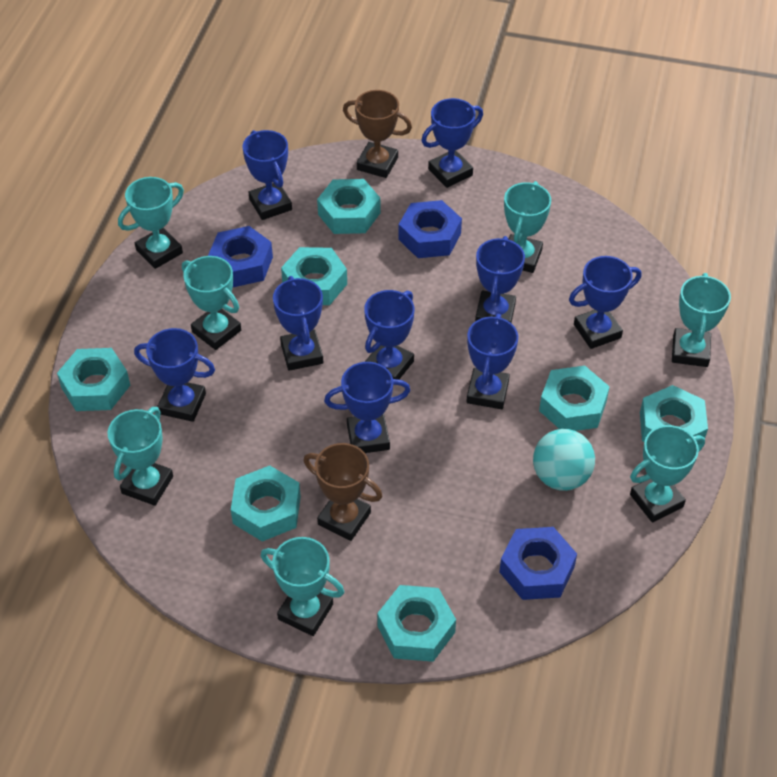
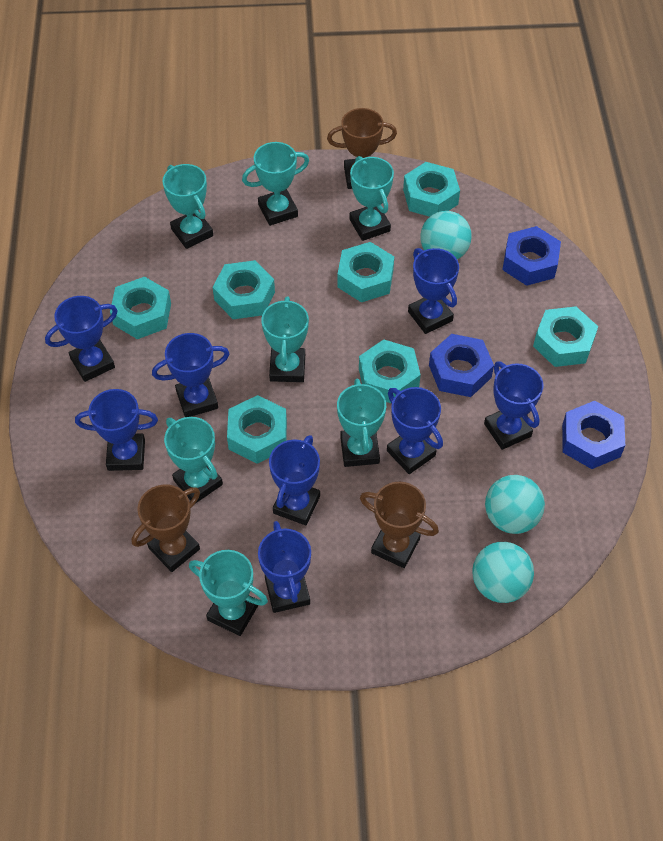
blue trophy: [134,328,215,422] [242,130,292,220] [273,276,323,371] [324,362,411,453] [364,290,414,380] [421,98,483,188] [466,314,518,409] [475,236,525,323] [569,256,641,349] = 9 -> [45,296,118,382] [75,389,158,471] [152,333,230,417] [258,521,311,613] [269,435,320,525] [387,387,443,474] [408,248,459,334] [484,361,543,450] = 8
brown trophy: [303,443,382,541] [343,90,412,178] = 2 -> [132,484,200,572] [327,108,397,189] [360,482,439,568] = 3
turquoise ball: [533,429,595,491] = 1 -> [420,211,472,259] [472,542,534,603] [485,475,545,534] = 3

